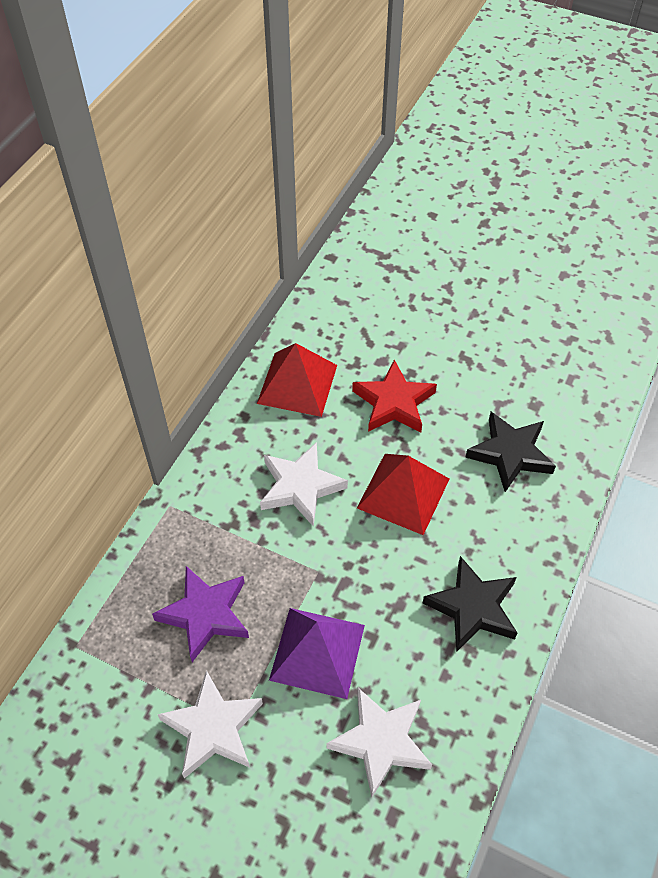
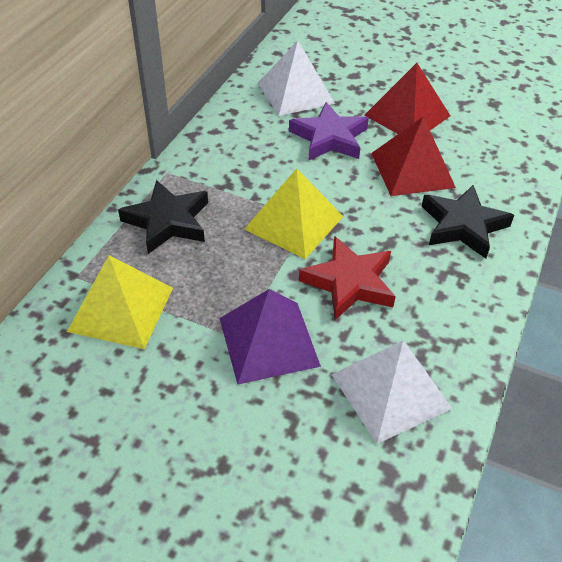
white pyramid: none = 0 -> [258,41,335,116] [332,340,453,444] = 2
white star: [157,670,263,778] [260,442,348,527] [327,688,432,797] = 3 -> none = 0
yellow pyramid: none = 0 -> [67,256,173,349] [244,168,343,259] = 2

